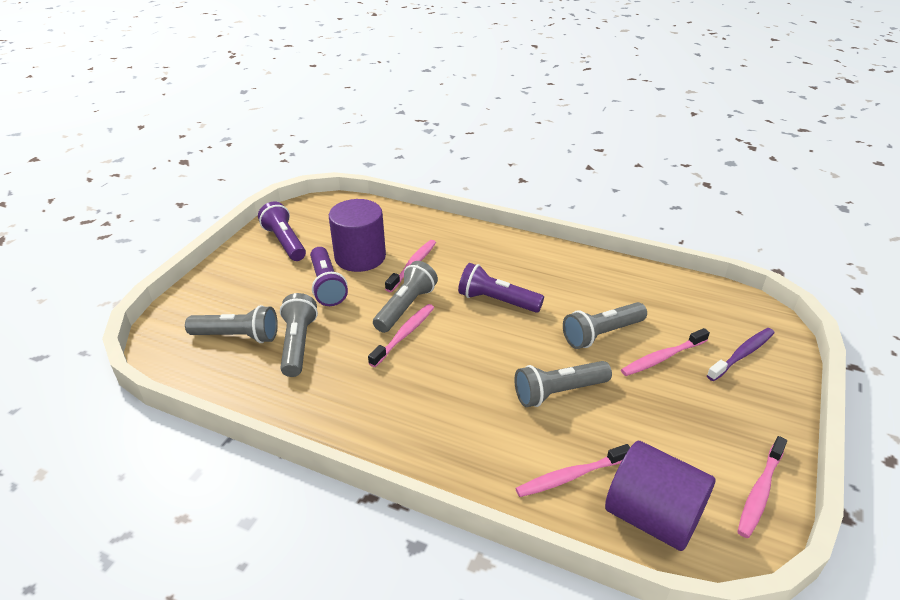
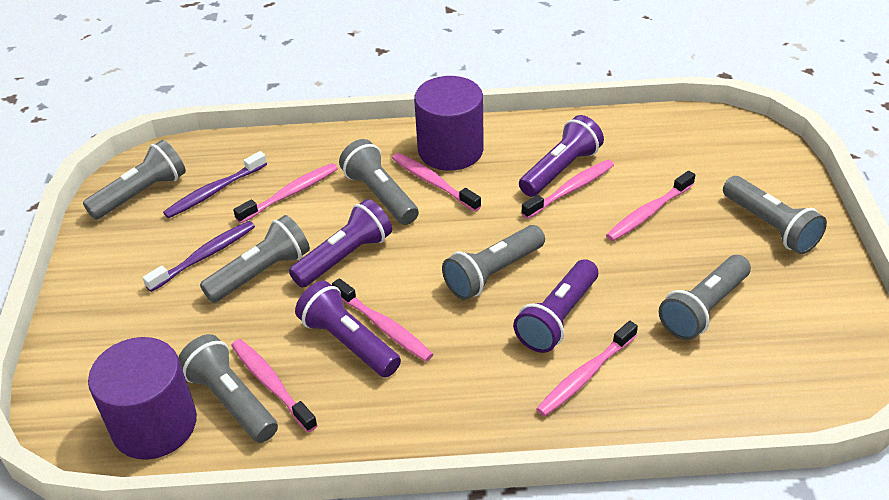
grey flashlight: [185,305,278,343] [280,293,318,377] [373,261,438,333] [514,361,612,407] [563,302,647,349] = 5 -> [83,140,186,220] [178,334,278,443] [200,215,310,303] [339,139,419,225] [442,225,545,300] [659,255,751,340] [723,176,827,254] = 7
pink toothbrush: [368,304,434,367] [385,240,436,292] [515,444,630,497] [621,328,710,376] [737,436,787,538] = 5 -> [231,339,318,433] [233,163,338,224] [332,278,434,362] [392,153,481,212] [521,160,614,219] [536,321,638,416] [606,171,695,241] = 7
purple flashlight: [258,202,306,261] [310,247,348,306] [458,263,544,313] = 3 -> [289,199,392,288] [295,281,401,377] [513,259,598,353] [519,115,604,197] = 4
purple toothbrush: [707,328,774,381] = 1 -> [142,221,255,292] [163,151,267,218] = 2

